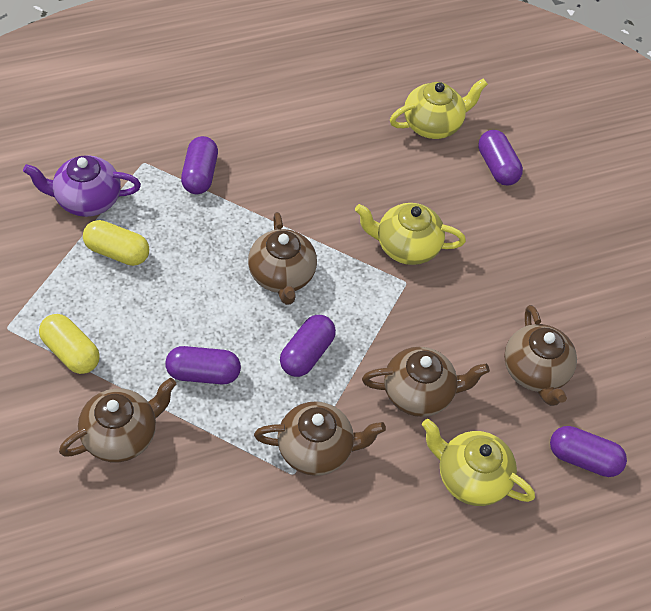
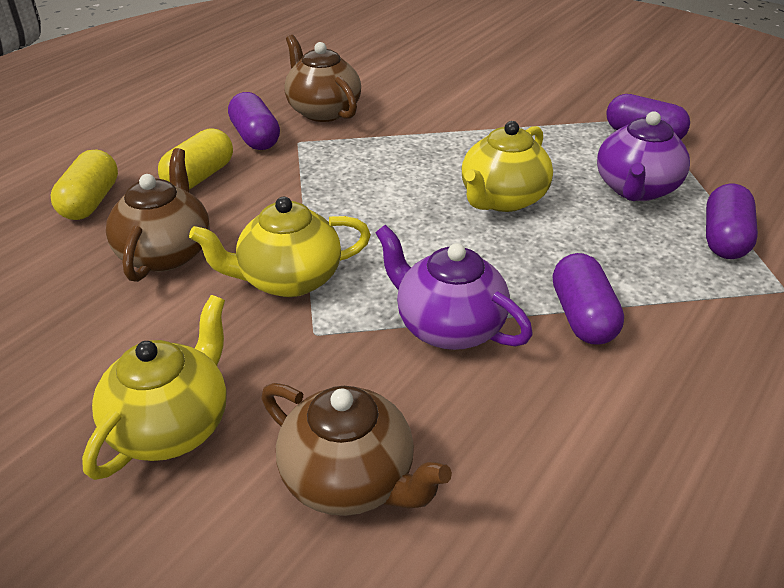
brown teapot: [59,378,176,462] [248,212,317,305] [254,401,386,476] [362,347,490,417] [504,305,577,406] = 5 -> [106,148,210,282] [261,383,452,516] [284,35,361,122] = 3
purple capsule: [165,346,241,384] [181,136,218,194] [280,315,336,377] [478,130,523,186] [550,426,627,477] = 5 -> [228,92,280,150] [553,253,624,344] [606,94,690,140] [706,184,758,259] = 4
purple teapot: [23,155,141,217] = 1 -> [376,225,533,350] [597,111,690,201] = 2

